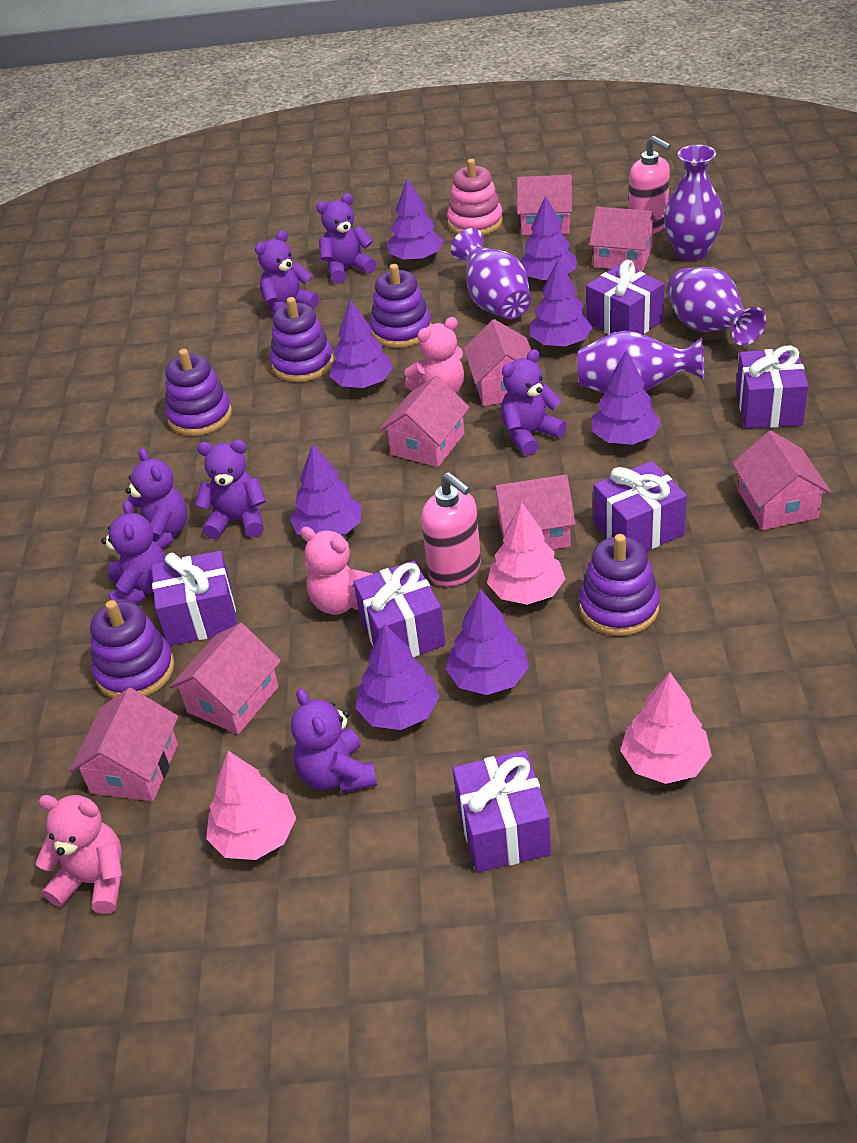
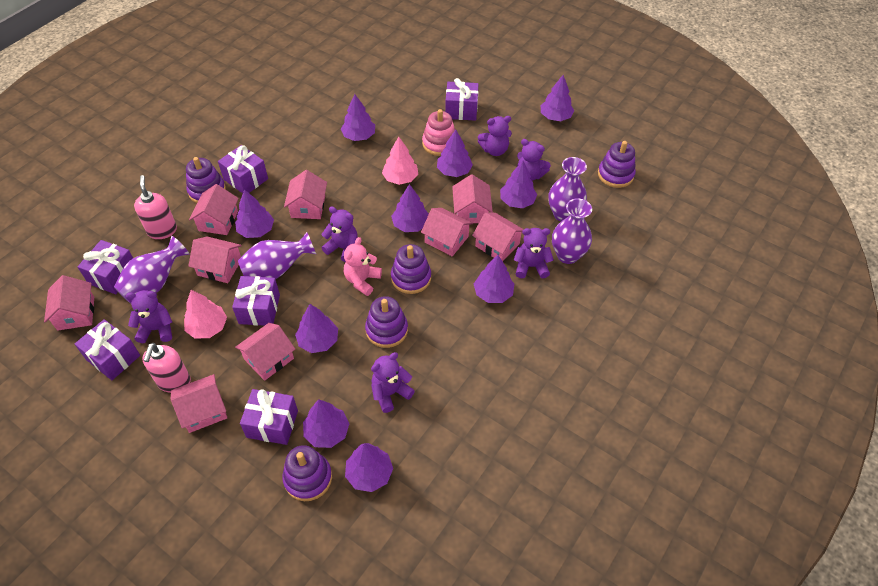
pink house: [69,688,178,801] [169,623,281,734] [379,376,470,467] [464,319,537,406] [491,474,576,550] [517,175,573,235] [589,207,657,272] [732,431,831,530] = 8 -> [44,275,94,331] [171,374,227,433] [188,236,242,283] [189,184,239,235] [235,323,295,381] [284,170,327,219] [421,208,473,256] [452,174,493,223] [472,212,524,261] = 9
pink teddy bear: [35,795,122,914] [300,527,372,615] [405,317,464,393] = 3 -> [344,237,382,296] = 1
pink tree: [206,751,296,860] [487,502,565,605] [621,672,712,784] = 3 -> [184,290,227,339] [382,137,418,185] = 2
purple teddy bear: [101,500,166,604] [125,448,187,549] [195,440,266,539] [255,230,319,314] [291,688,377,793] [316,193,376,284] [501,349,567,456] = 7 -> [126,290,172,343] [321,206,357,262] [371,352,415,413] [478,116,512,156] [514,228,554,278] [517,139,551,181] = 6
purple tree: [290,444,362,535] [329,299,393,388] [355,624,439,730] [387,178,443,262] [446,589,529,695] [520,195,576,282] [530,258,593,347] [592,350,661,445] = 8 -> [235,189,274,238] [295,304,338,353] [303,399,350,448] [341,94,375,141] [345,443,393,492] [391,184,429,232] [437,130,473,177] [474,255,514,303] [500,161,537,208] [541,75,574,121] = 10

